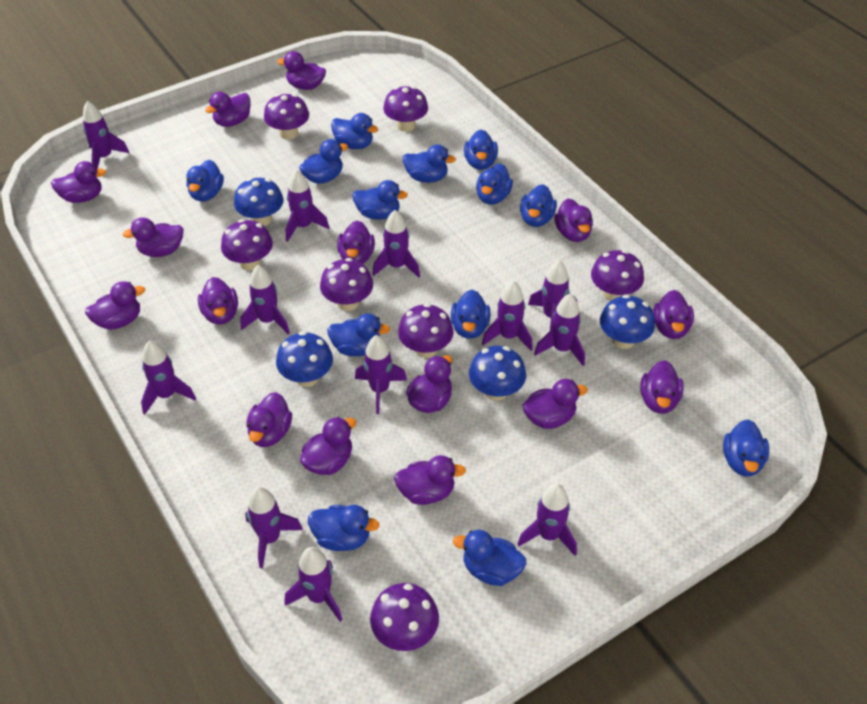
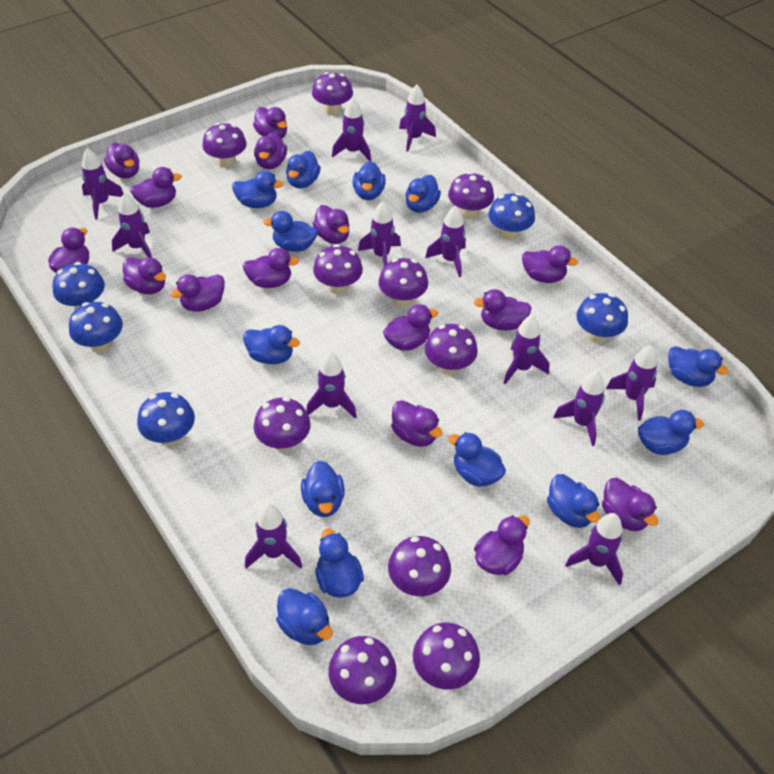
blue mushroom: [234,178,284,226] [276,331,333,387] [469,346,526,401] [600,294,655,349] = 4 -> [53,262,105,310] [69,302,123,353] [137,392,195,446] [488,193,535,240] [576,293,628,343] = 5
purple mushroom: [221,219,273,271] [264,94,309,140] [320,258,373,311] [370,583,439,651] [383,86,428,132] [398,303,454,358] [591,250,644,301] = 7 -> [203,123,247,168] [253,397,311,451] [312,72,353,115] [313,244,363,294] [329,636,397,704] [378,258,428,307] [388,536,451,596] [413,622,480,690] [425,324,478,375] [448,172,494,219] = 10

